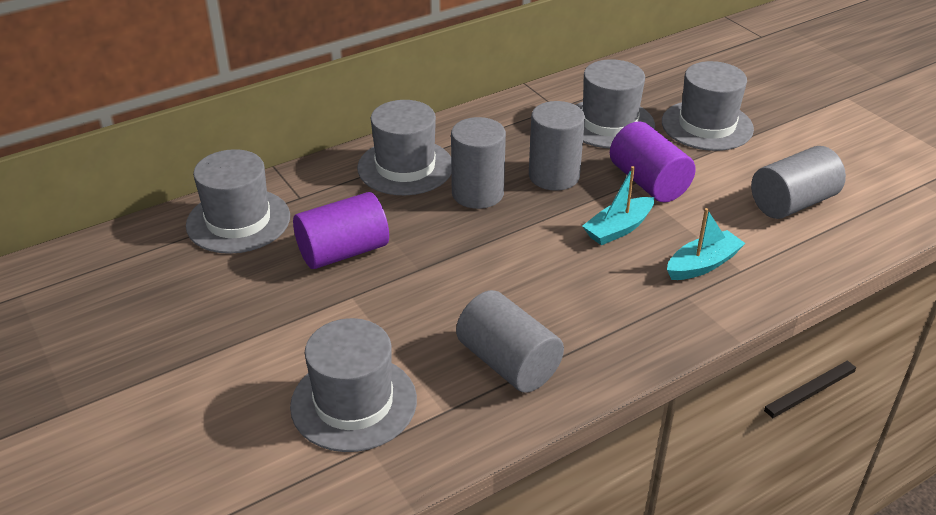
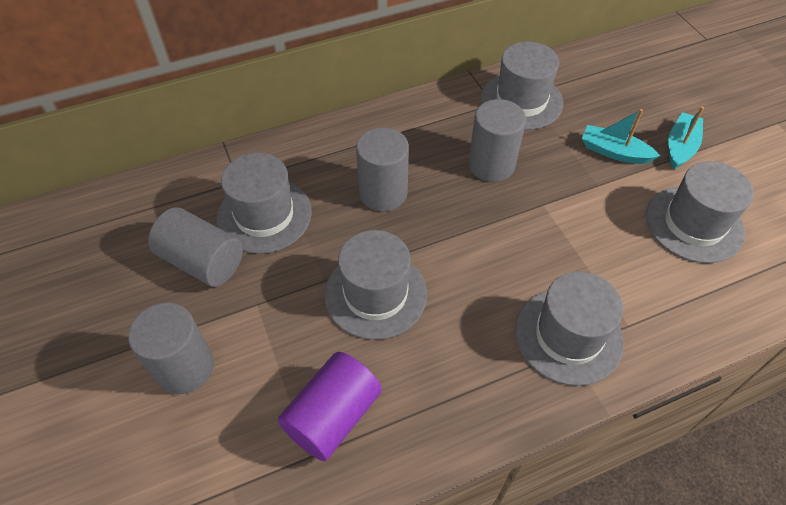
purple cylinder: [293,192,389,269] [610,121,696,202] = 2 -> [278,352,382,461] = 1

